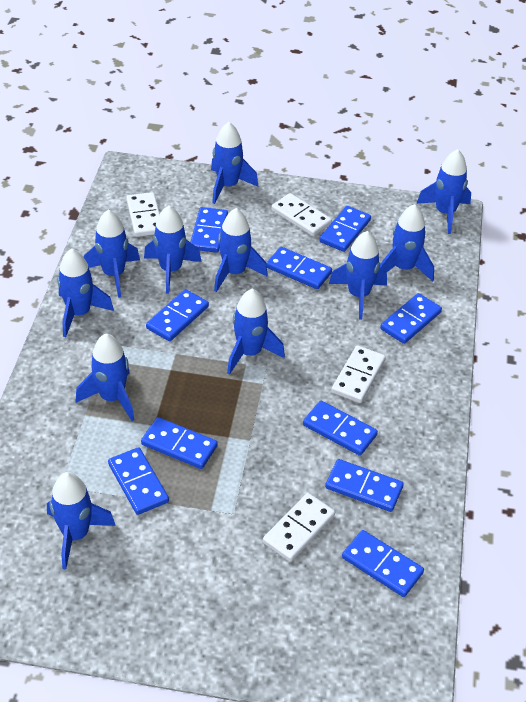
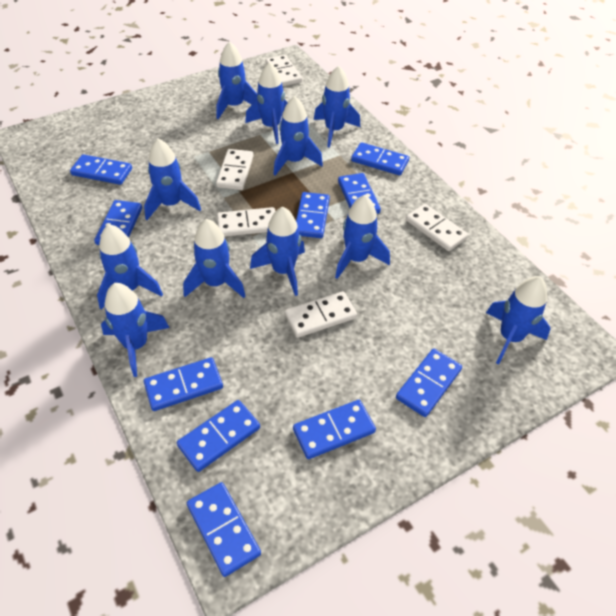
white domino: [126,192,160,237] [263,493,335,562] [271,193,332,236] [331,345,386,403] = 4 -> [216,149,254,190] [217,207,275,237] [265,55,302,86] [285,291,357,338] [406,204,468,251] = 5

